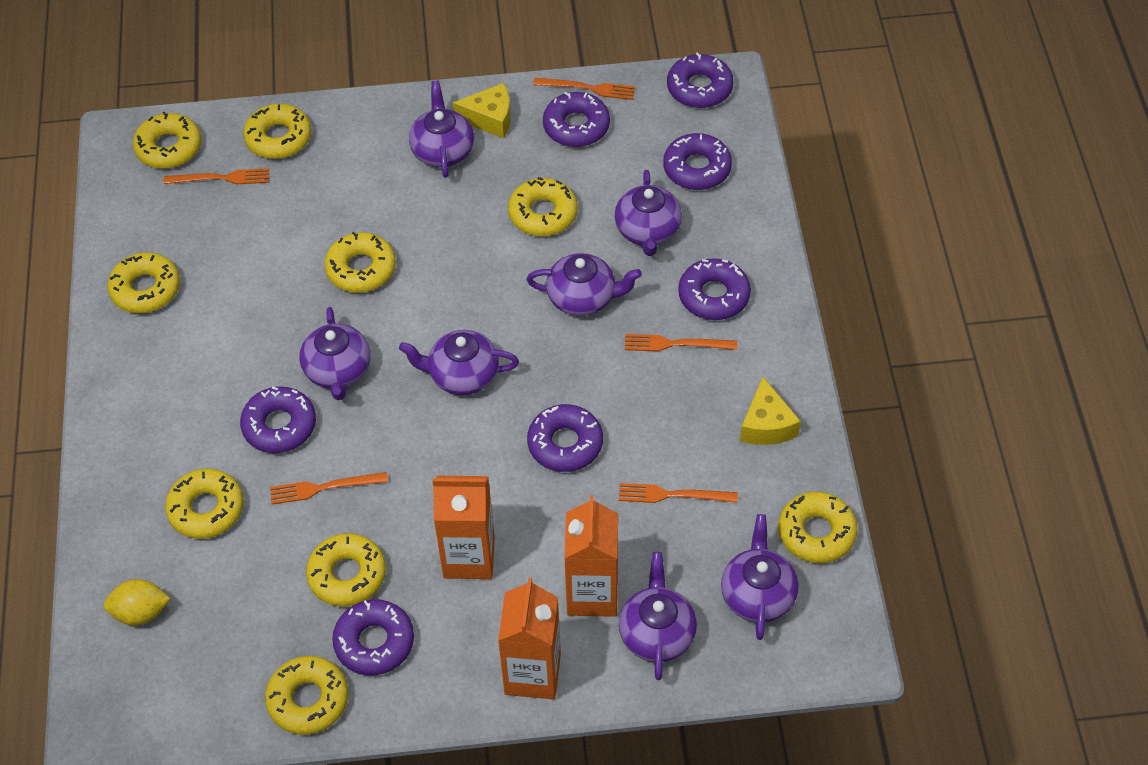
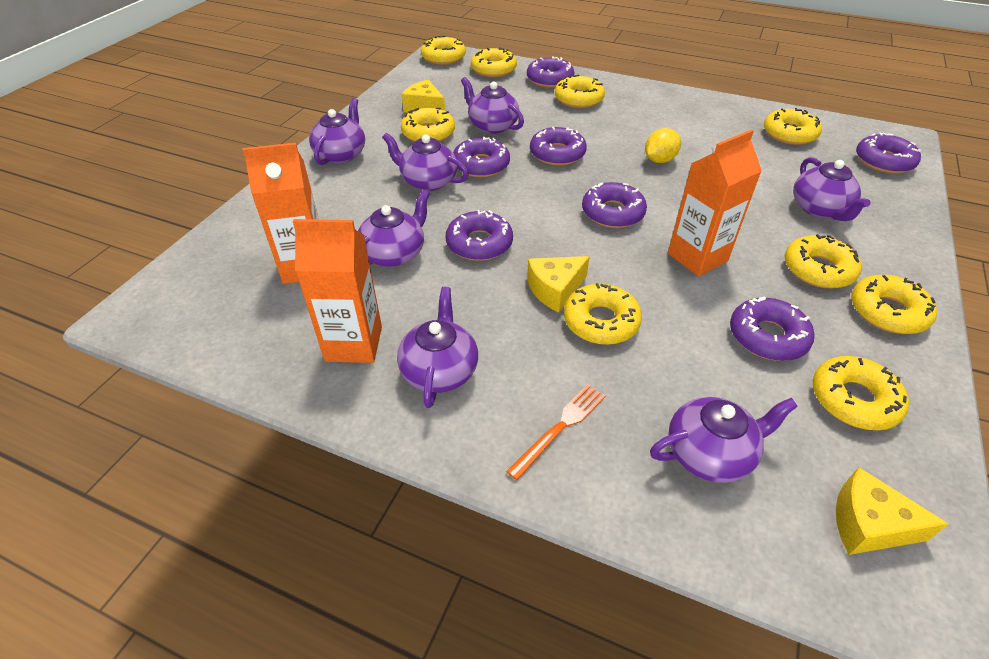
orange fork: [164,168,269,184] [270,472,388,505] [533,78,635,100] [619,483,738,503] [625,334,737,352] = 5 -> [506,385,605,480] = 1
yellow cheese: [453,83,511,139] [740,377,801,445] = 2 -> [401,80,445,113] [527,256,590,312] [836,467,948,555] = 3

